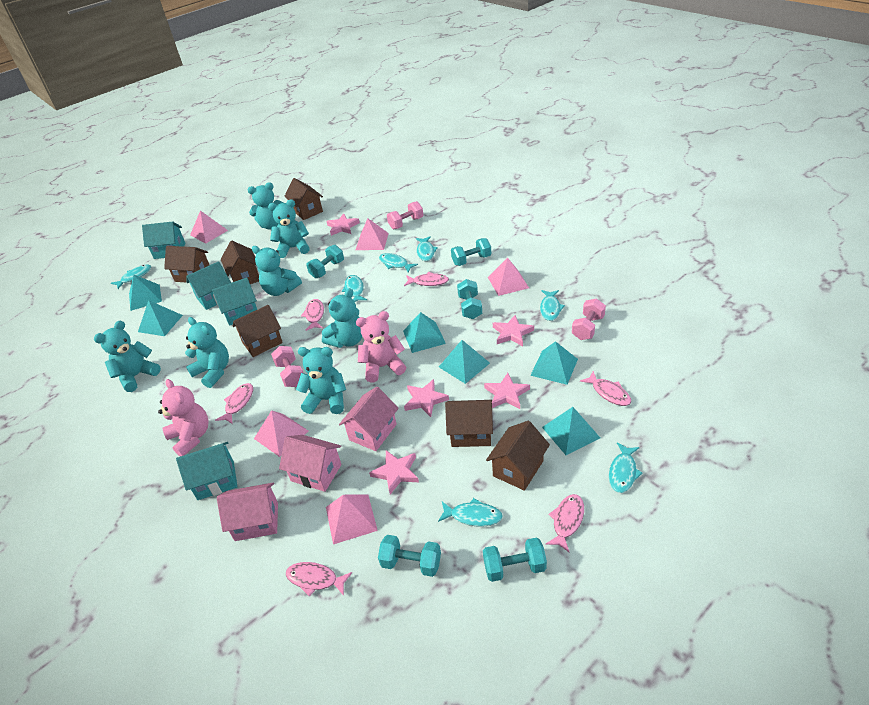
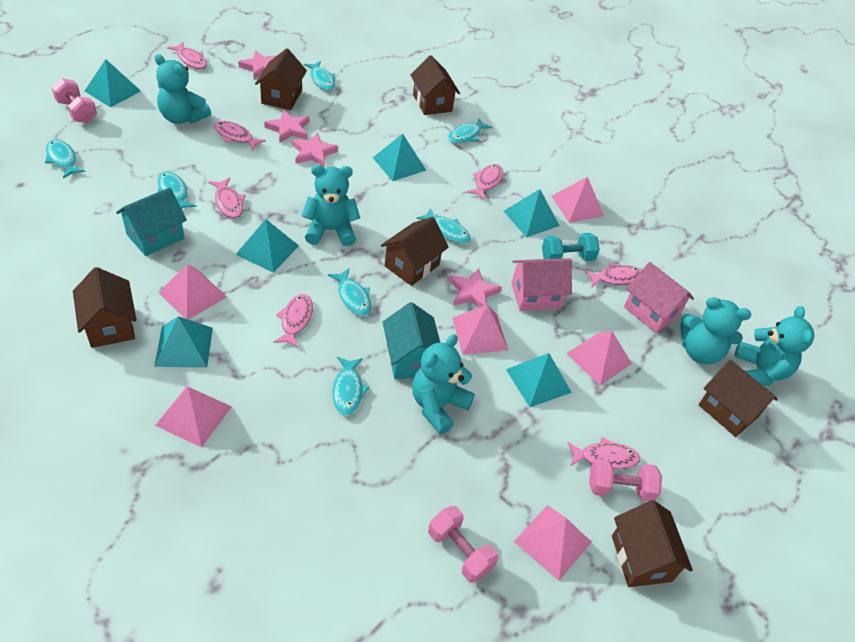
pink fish: [215,383,253,424] [286,562,352,596] [301,299,324,331] [404,272,449,286] [545,494,584,553] [580,371,631,406] = 6 -> [167,42,207,69] [209,177,245,218] [214,121,266,151] [274,294,313,348] [467,164,504,200] [567,437,641,470] [584,263,642,287] = 7
pink house: [217,483,278,541] [279,435,341,492] [339,387,399,451] = 3 -> [511,258,572,311] [624,262,694,333] = 2
pink pyramid: [190,210,228,244] [254,410,308,457] [326,494,378,544] [356,218,389,250] [488,258,529,296] = 5 -> [155,386,232,447] [158,264,227,320] [452,305,509,355] [514,505,592,581] [551,177,604,223] [566,331,632,385] = 6
pink star: [326,214,360,236] [369,450,419,494] [404,379,449,417] [484,373,530,409] [493,315,534,346] = 5 -> [238,50,277,80] [264,109,310,143] [292,133,338,168] [449,268,502,308] = 4
pink teddy bear: [158,379,208,456] [356,311,406,383] = 2 -> none = 0
turquoise dumbbell: [306,245,344,278] [378,535,441,577] [451,238,491,266] [457,279,482,319] [483,538,547,582] = 5 -> [542,233,600,261] = 1
turquoise house: [142,222,185,259] [176,442,237,500] [186,261,231,310] [212,278,257,326] = 4 -> [116,187,187,256] [383,302,440,380] = 2
turquoise teddy bear: [94,321,161,392] [185,317,229,388] [248,182,284,229] [252,246,302,296] [268,199,310,258] [296,347,346,414] [322,288,362,348] = 7 -> [155,54,211,124] [301,165,360,246] [412,334,475,434] [680,297,751,364] [734,306,814,386] = 5

